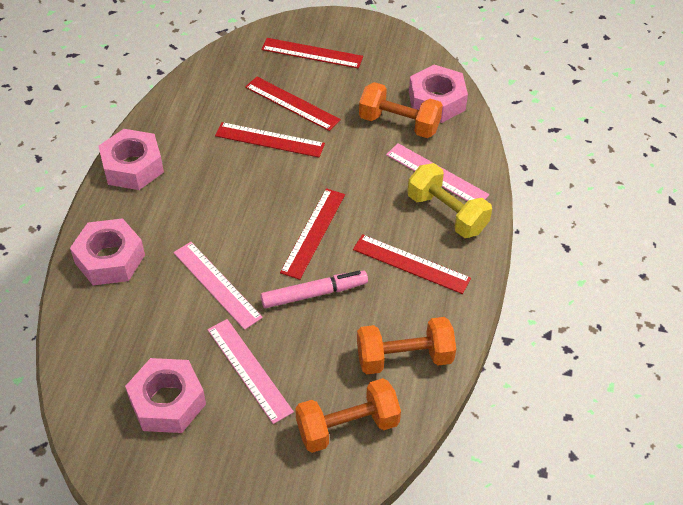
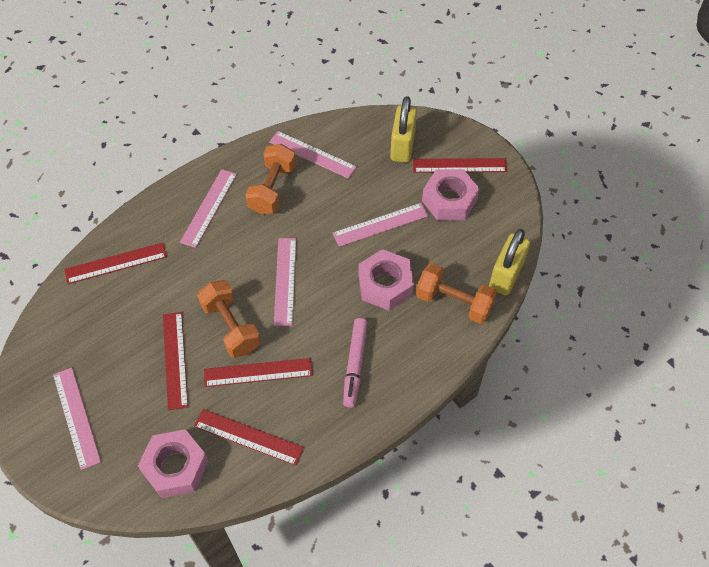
pink nut: [70,218,145,285] [99,129,164,190] [125,358,206,433] [409,65,468,123] = 4 -> [138,429,209,498] [358,249,414,310] [422,169,480,221] = 3
pink ruler: [173,242,263,330] [207,319,294,424] [386,143,489,201] = 3 -> [53,368,101,470] [180,169,237,248] [269,131,357,179] [274,238,296,326] [333,203,429,247] = 5
yellow dumbbell: [407,163,492,238] = 1 -> none = 0
yellow padlock: none = 0 -> [390,96,417,163] [489,229,530,295] = 2

